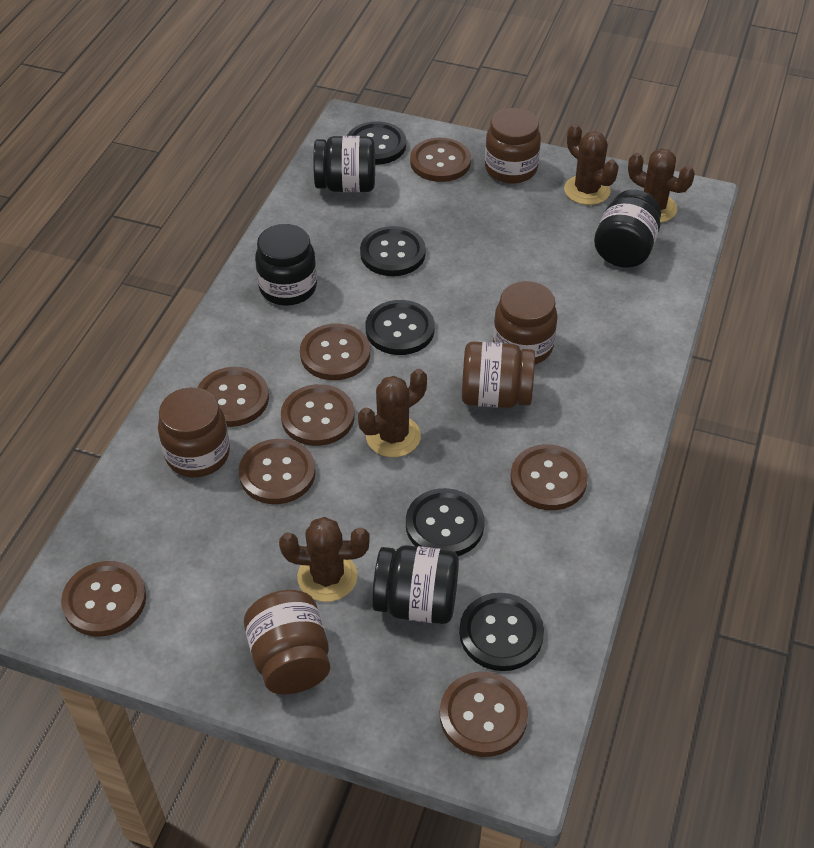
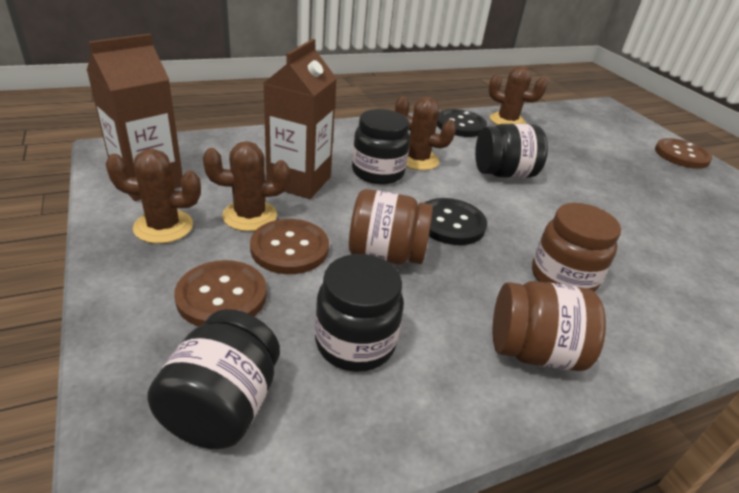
black button: [347,121,406,165] [360,226,426,276] [366,300,435,355] [406,488,485,556] [459,593,544,671] = 5 -> [425,198,487,245] [437,109,487,137] = 2
brown button: [61,561,146,636] [197,367,269,427] [238,439,316,504] [281,384,355,446] [300,323,370,380] [410,138,471,182] [440,672,528,757] [511,444,588,510] = 8 -> [174,260,267,326] [250,219,329,274] [655,138,713,169] = 3
brown carton: none = 0 -> [87,34,183,201] [264,39,337,199] = 2
brown jar: [158,387,230,477] [244,590,330,694] [462,341,535,408] [485,108,541,184] [493,281,558,364] = 5 -> [349,189,433,264] [493,281,606,371] [532,203,621,292] = 3

